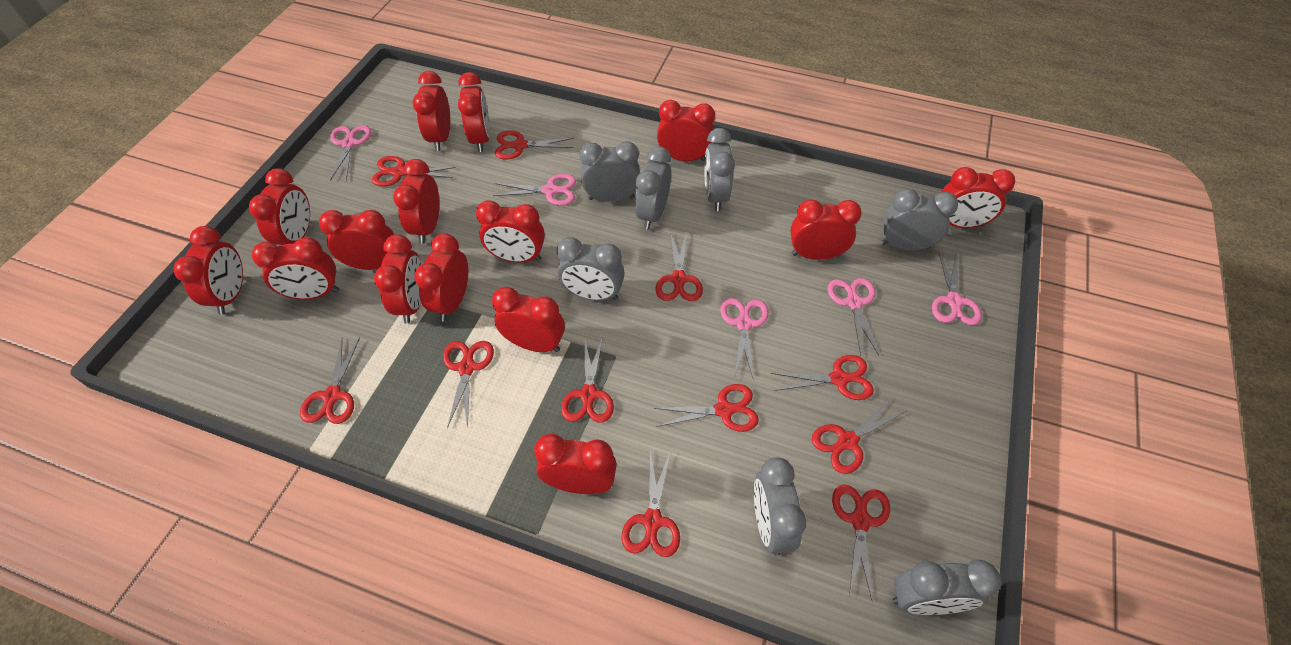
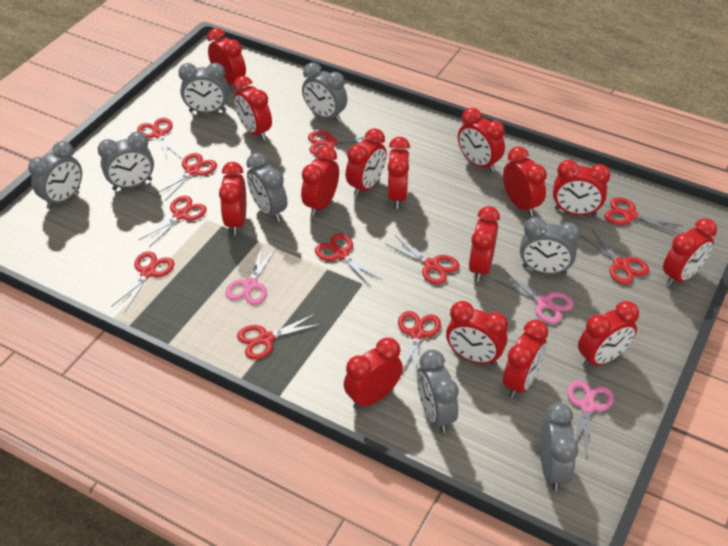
grey clock: [557,237,625,301] [579,141,640,202] [635,146,671,229] [705,128,735,211] [754,458,806,556] [881,189,958,250] [893,560,1001,615] = 7 -> [28,141,82,209] [98,132,154,190] [178,63,229,113] [247,153,287,222] [302,63,347,122] [417,350,459,433] [520,217,580,274] [540,403,578,491] = 8
pink scissors: [330,125,371,181] [493,174,576,206] [720,298,769,378] [827,278,879,355] [932,252,982,325] = 5 -> [226,245,277,305] [494,270,574,324] [567,380,614,457] = 3

